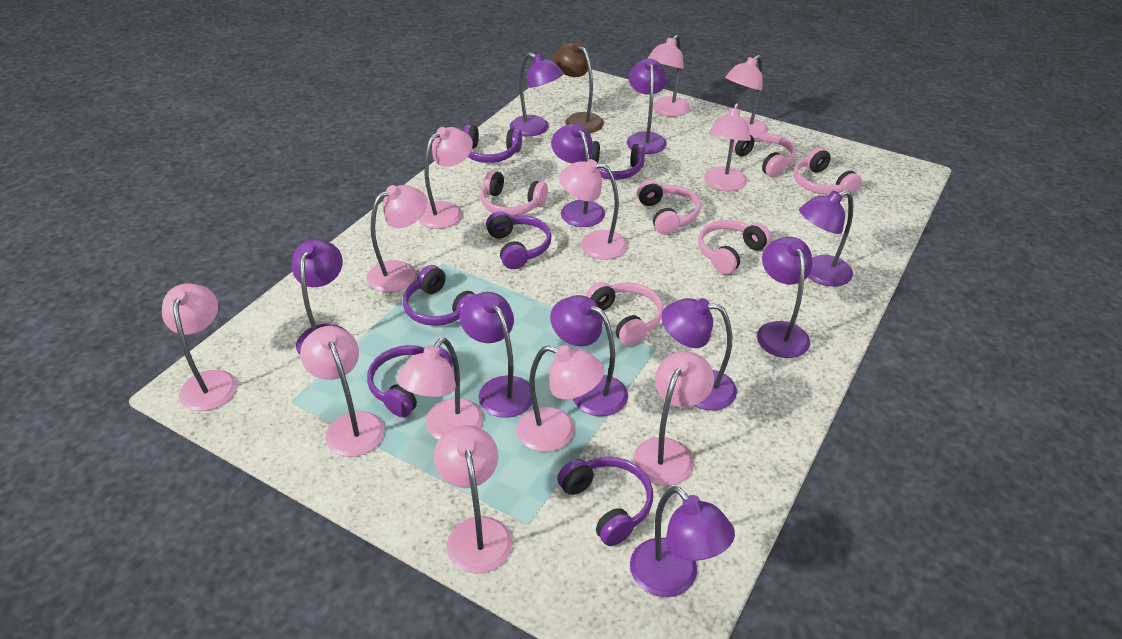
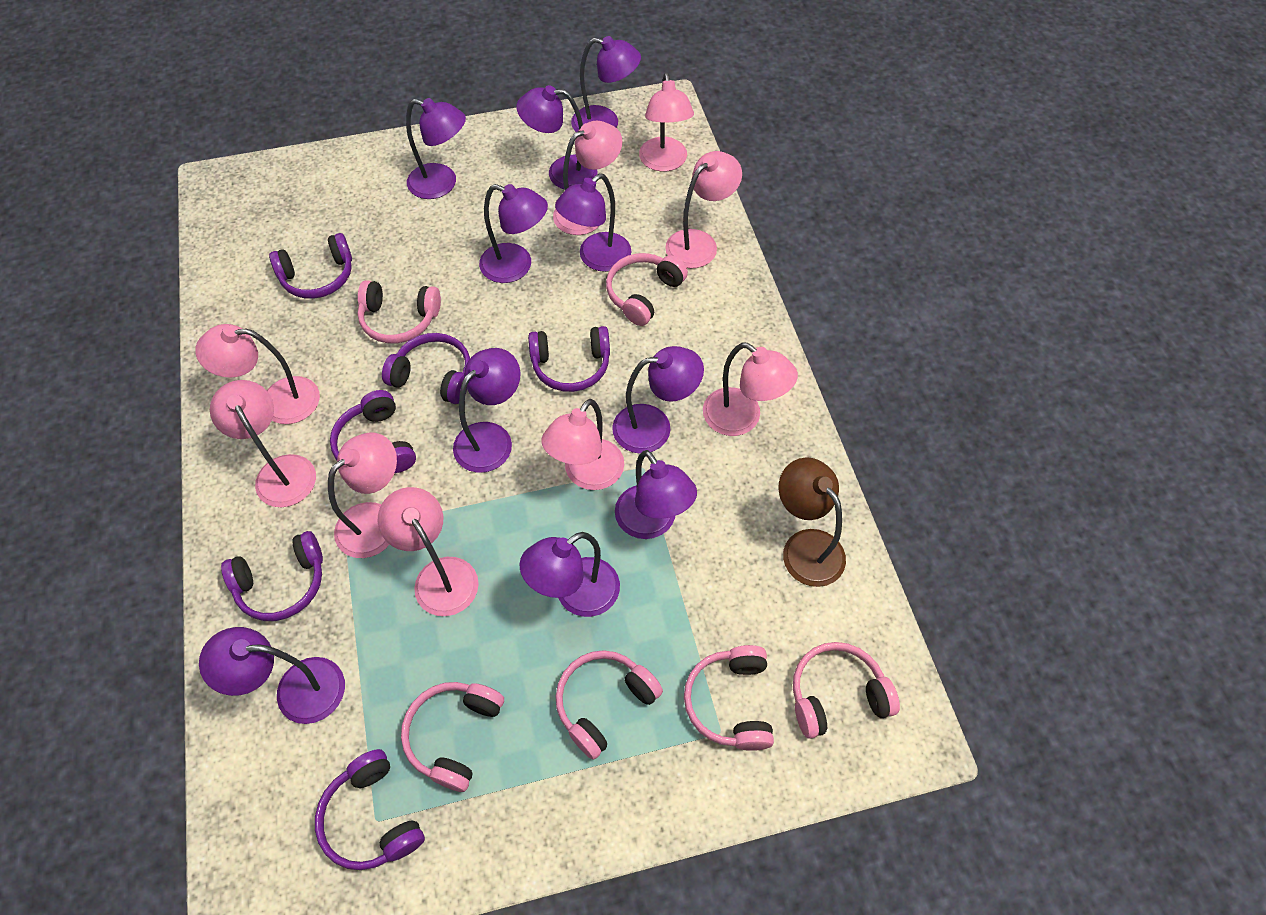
pink lamp: [162,283,237,411] [300,326,385,457] [367,185,427,292] [397,338,483,440] [418,127,473,229] [434,425,512,574] [517,345,604,452] [559,159,627,260] [633,351,714,486] [647,35,690,117] [704,103,751,191] [725,55,768,135] = 12 -> [195,324,320,424] [210,380,316,507] [328,432,397,558] [378,487,479,616] [542,399,624,490] [553,121,622,235] [639,73,694,171] [665,151,742,268] [703,342,798,436] = 9

